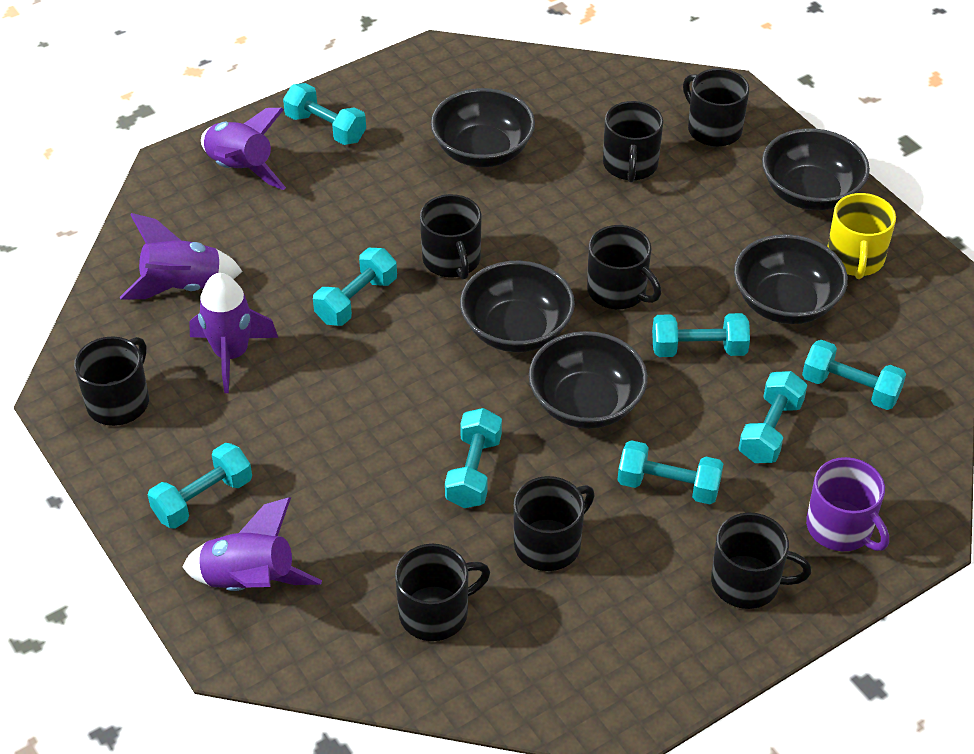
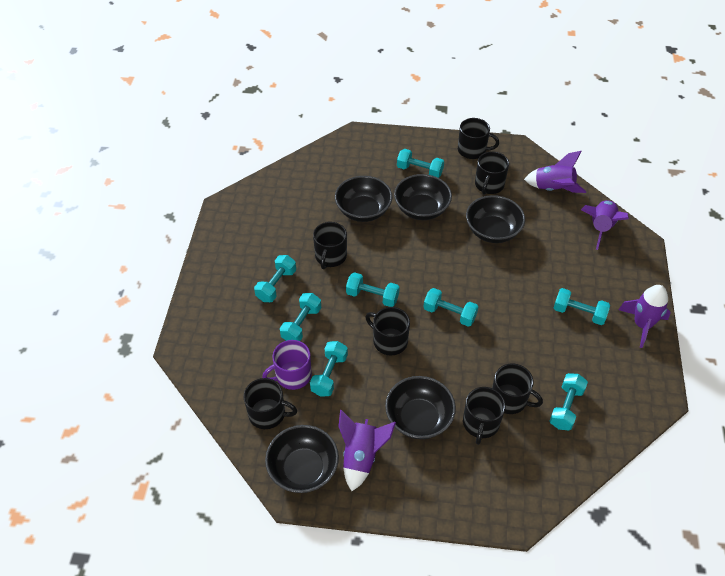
black mug: [74,336,149,426] [395,544,490,641] [420,194,482,280] [514,476,595,571] [587,225,661,309] [603,101,663,182] [683,68,749,147] [711,512,811,609] = 8 -> [244,378,297,429] [313,222,347,269] [365,307,410,356] [458,118,499,159] [463,387,506,445] [475,151,509,195] [492,363,543,414] = 7
yellow mug: [827,193,896,279] = 1 -> none = 0

